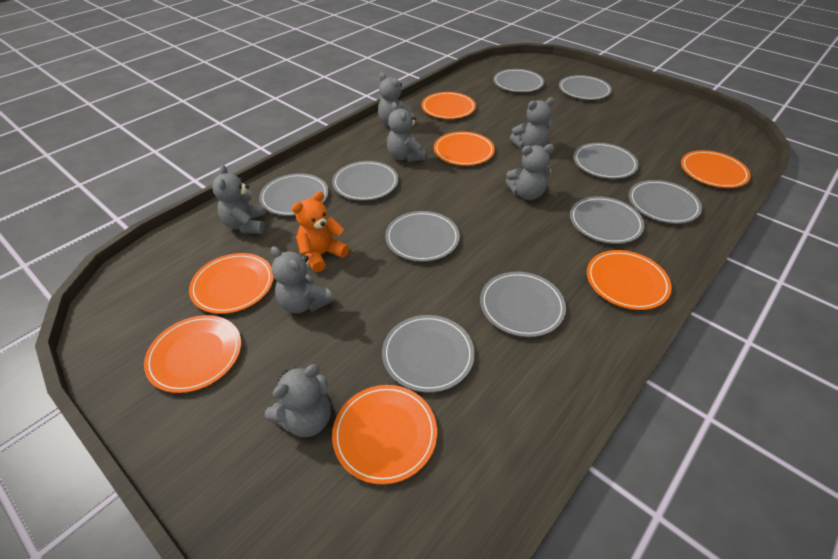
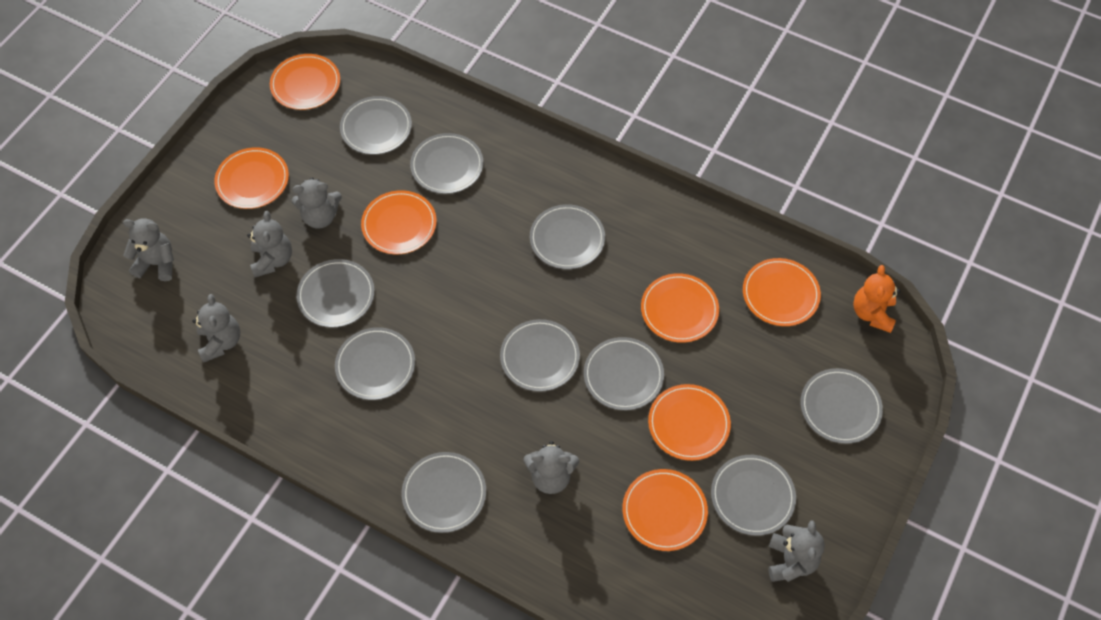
grey teddy bear: [212,165,265,234] [265,364,331,437] [271,246,333,313] [378,73,414,126] [387,102,425,162] [505,144,554,200] [509,98,555,149] = 7 -> [123,218,174,281] [192,294,240,363] [247,211,292,277] [292,178,342,228] [523,441,579,494] [768,520,825,582] = 6

